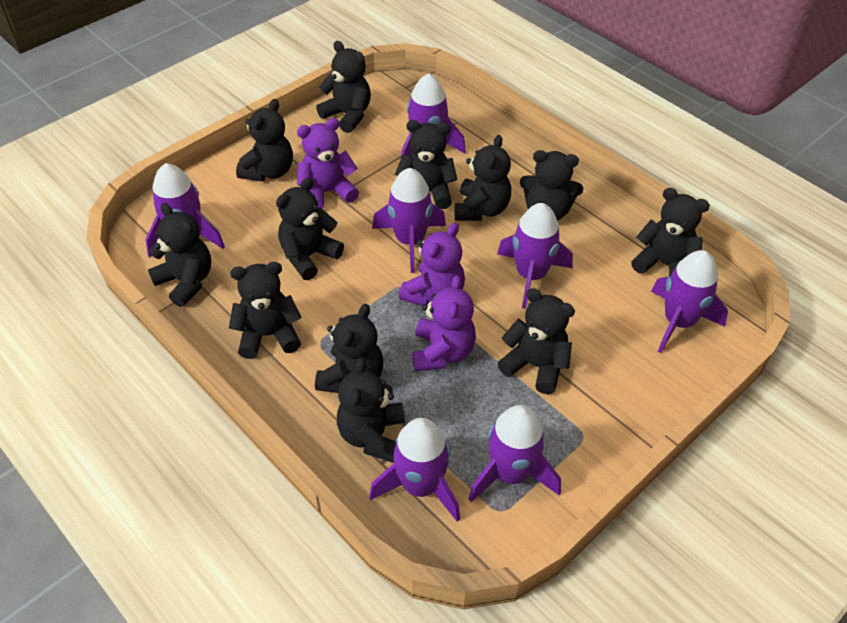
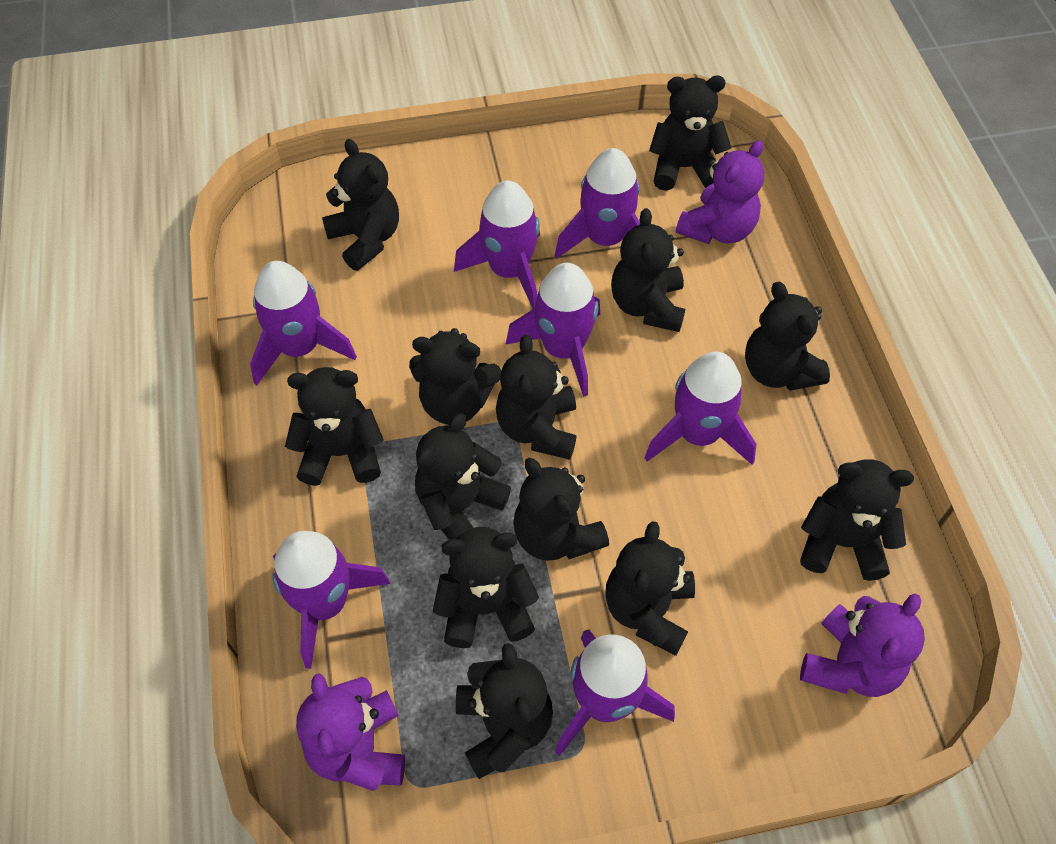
black teddy bear: [148,203,211,307] [229,262,302,359] [236,99,293,181] [276,178,344,280] [315,304,383,393] [316,41,371,133] [337,357,405,463] [395,120,457,209] [455,135,511,221] [497,288,575,394] [520,150,583,221] [631,188,710,276] = 12 -> [285,367,384,486] [322,139,399,271] [409,328,501,425] [415,414,511,540] [433,527,539,648] [456,643,553,779] [496,335,576,460] [513,458,609,561] [605,521,695,656] [611,208,685,332] [649,75,731,191] [745,282,830,391] [800,459,914,581] = 13

